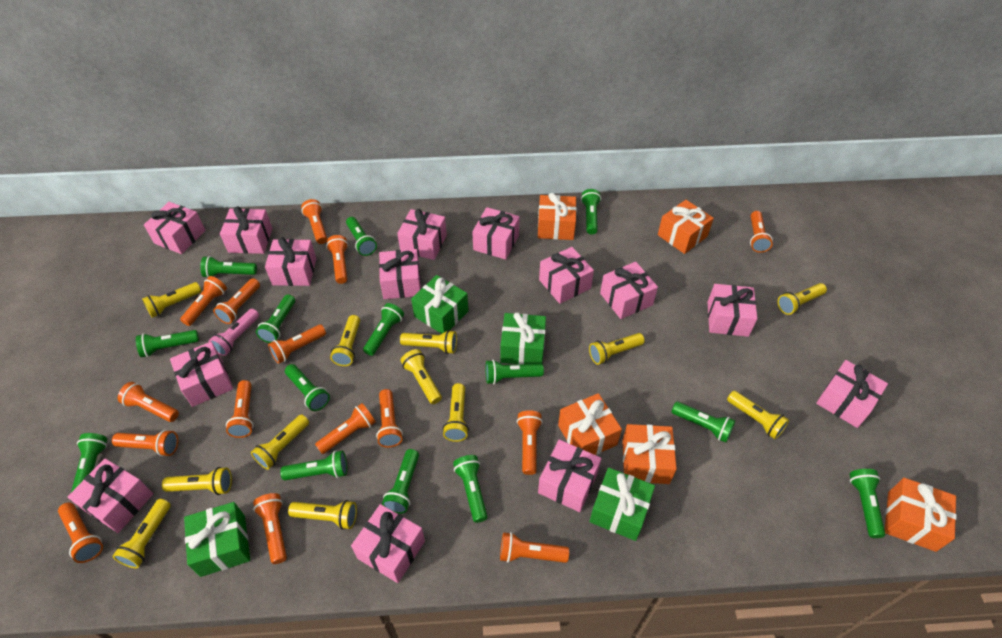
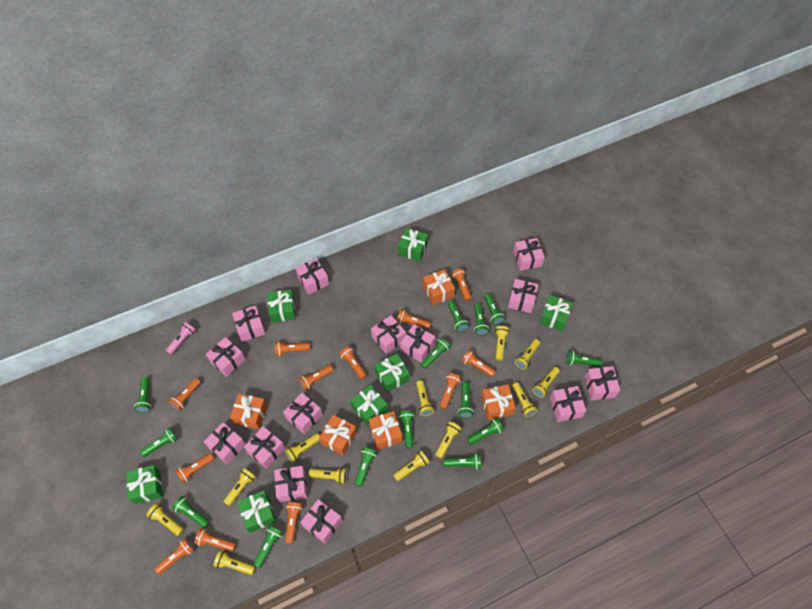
green gift: [184,502,250,577] [411,275,468,334] [501,312,546,364] [590,467,655,541] = 4 -> [126,465,163,504] [237,490,276,533] [267,290,296,323] [350,385,388,426] [374,354,410,392] [398,228,428,262] [539,295,573,331] = 7
orange flashlight: [58,502,103,563] [112,430,178,457] [118,382,179,422] [180,276,227,326] [213,278,260,324] [226,380,254,438] [253,493,287,564] [268,325,326,364] [301,199,327,244] [315,403,376,454] [326,235,348,284] [376,389,403,448] [500,532,569,563] [517,410,543,475] [750,211,773,253] = 15 -> [155,538,195,575] [169,378,201,411] [175,453,214,483] [194,528,236,552] [275,342,310,356] [285,502,302,544] [298,365,333,391] [339,346,367,380] [397,309,431,329] [439,373,461,409] [452,269,472,301] [462,350,496,377] = 12

